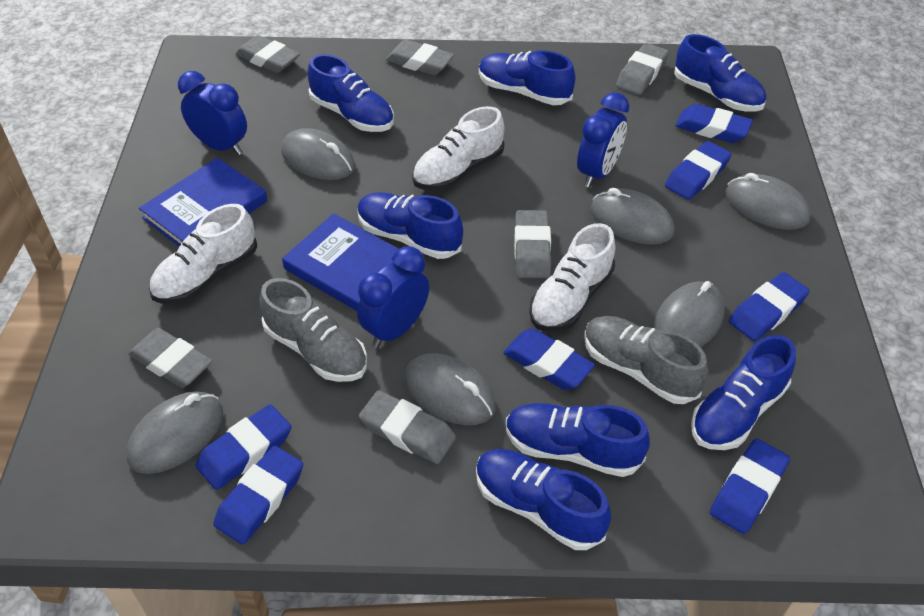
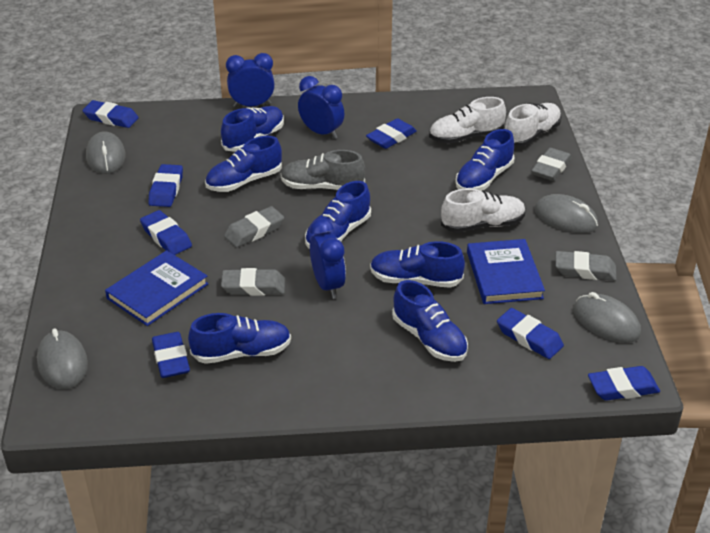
grey eraser: [128,328,212,388] [235,35,300,73] [359,390,456,464] [386,39,454,75] [514,210,551,278] [616,43,669,95] = 6 -> [221,268,285,296] [224,206,284,248] [531,148,572,181] [555,251,617,281] = 4
grey mouse: [126,391,223,474] [281,128,355,180] [404,353,496,425] [591,188,675,245] [653,281,725,347] [725,173,811,230] = 6 -> [37,329,88,389] [86,131,126,174] [534,194,598,233] [573,292,641,343] = 4
grey shoe: [259,278,367,382] [584,316,708,404] = 2 -> [281,150,365,190] = 1

